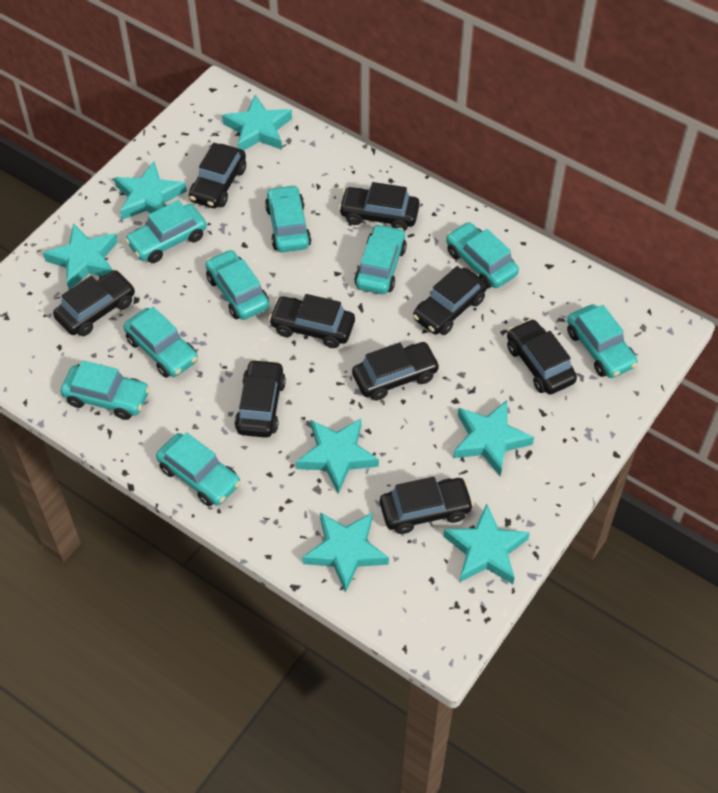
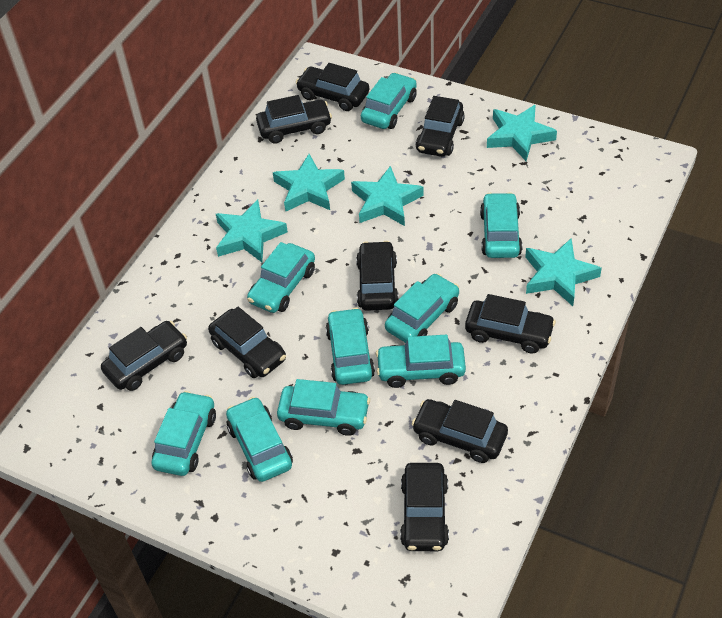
turquoise star: [43,223,118,290] [114,161,187,220] [222,95,292,151] [296,419,379,494] [302,512,389,593] [443,504,530,584] [453,400,534,476] = 7 -> [216,200,288,262] [273,154,345,212] [351,166,424,226] [487,105,557,161] [525,239,602,306] = 5

